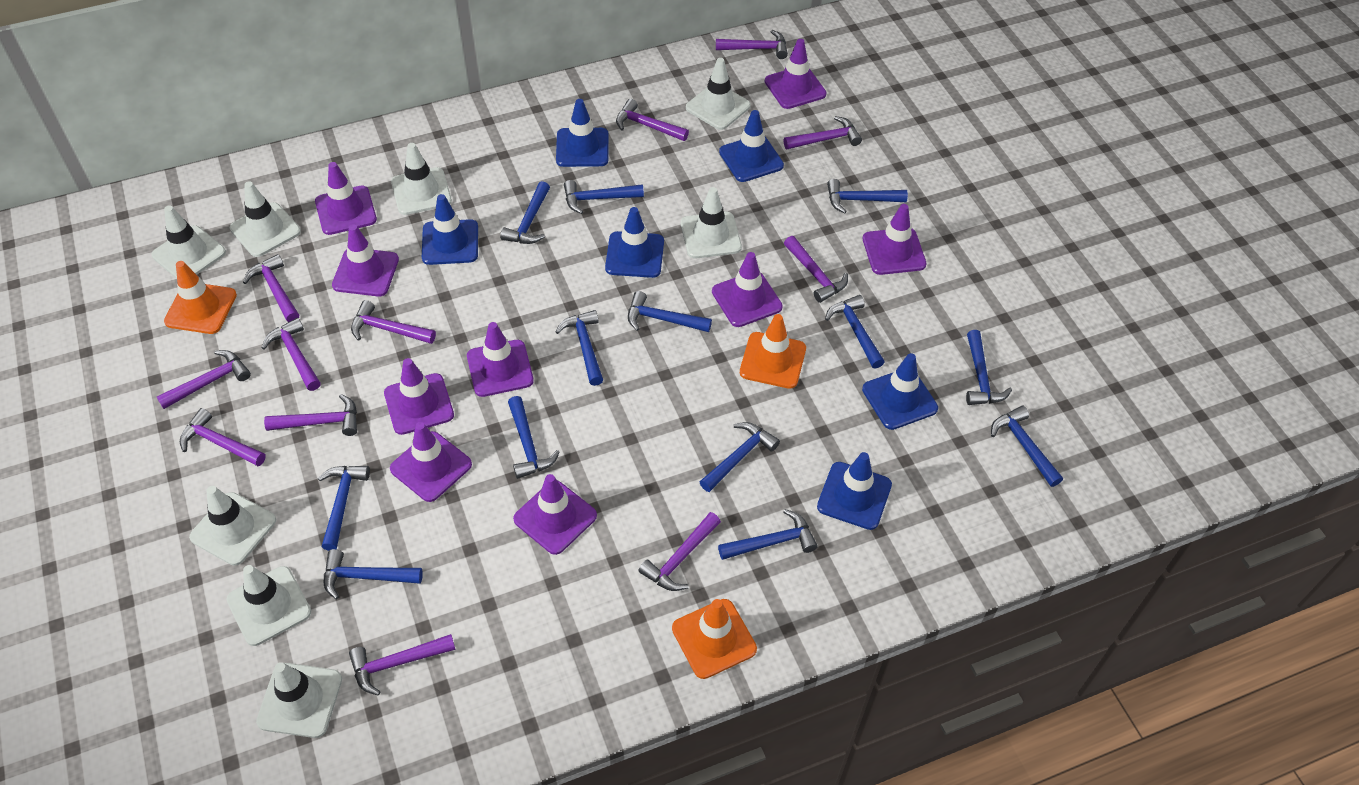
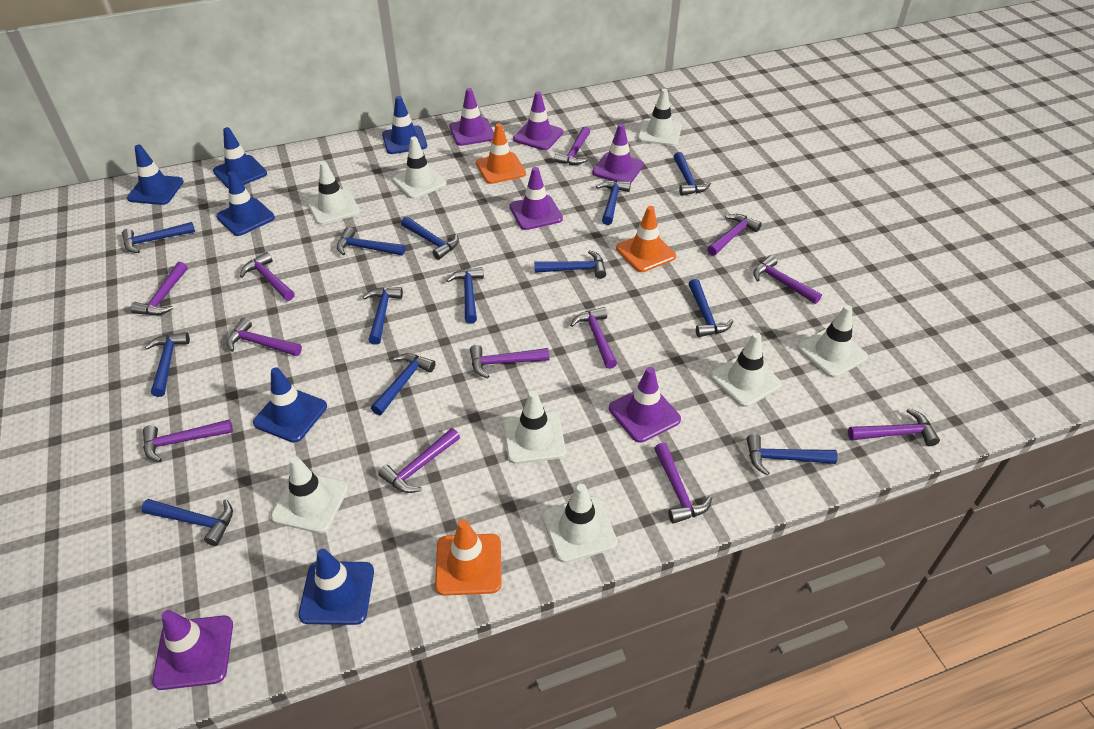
purple traffic cone: [315,162,377,235] [332,224,399,296] [384,358,454,435] [390,422,472,502] [467,322,534,397] [513,474,597,555] [712,252,783,327] [765,39,827,109] [863,204,926,275] = 9 -> [152,610,233,690] [449,88,494,146] [510,167,563,230] [513,91,563,150] [592,124,644,183] [609,367,681,443] = 6

